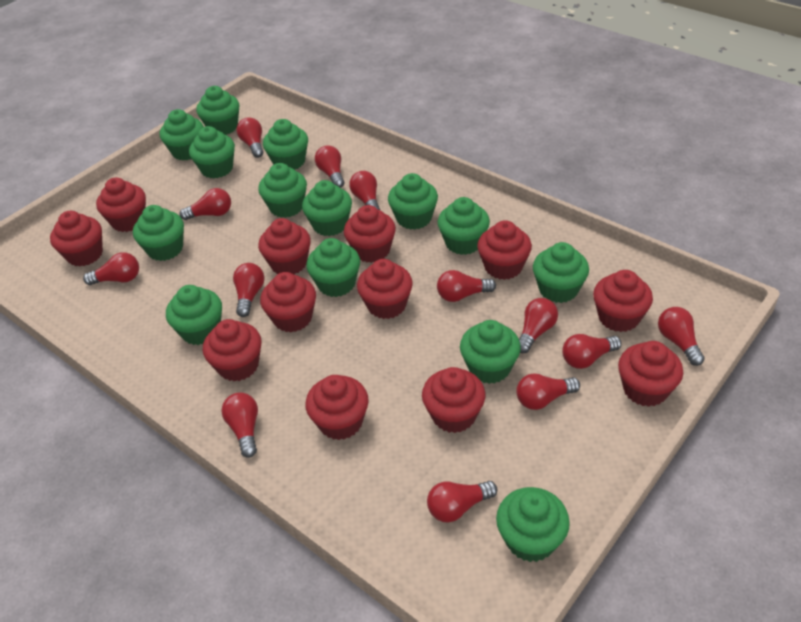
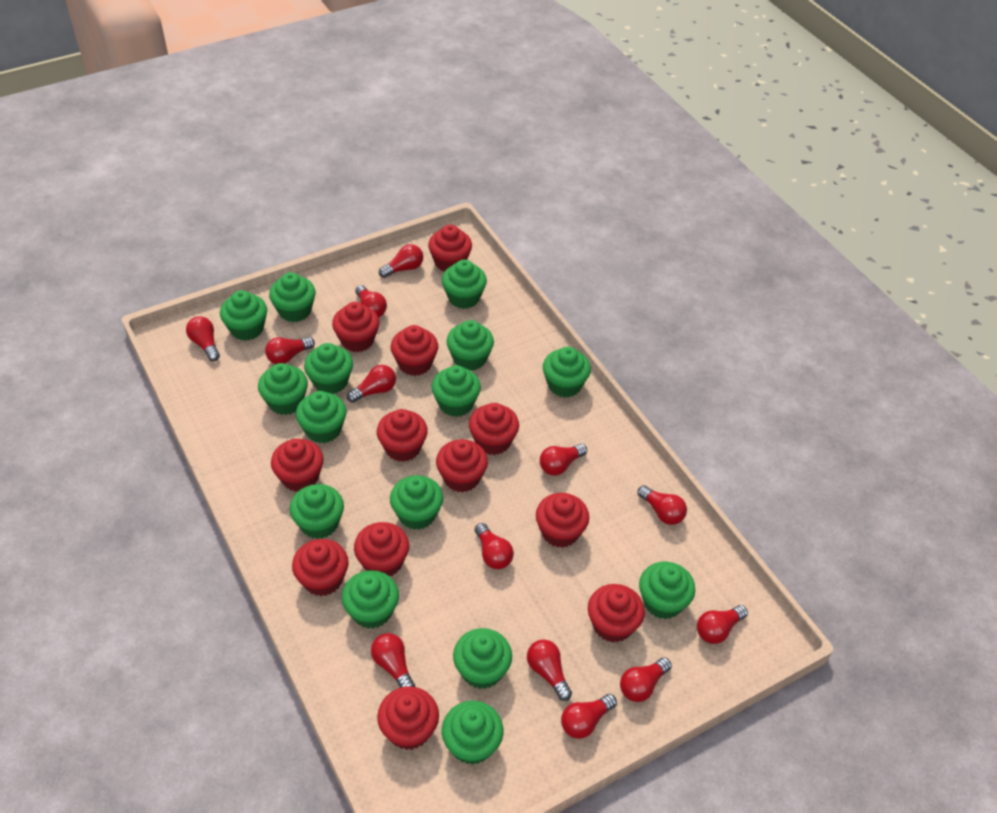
green cupcake: [133,205,184,261] [160,109,204,160] [166,285,222,345] [189,126,235,179] [196,86,239,135] [258,163,307,218] [263,119,308,170] [302,180,352,236] [306,238,360,297] [388,173,438,230] [438,197,490,255] [460,320,521,384] [496,487,570,562] [533,242,589,303] = 14 -> [220,290,267,341] [258,363,308,415] [269,272,316,322] [290,484,344,539] [296,391,346,443] [304,343,353,394] [342,570,399,629] [390,475,443,530] [432,365,481,417] [442,259,487,309] [442,701,503,765] [446,320,494,371] [453,628,512,689] [543,347,591,398] [639,562,695,619] = 15

